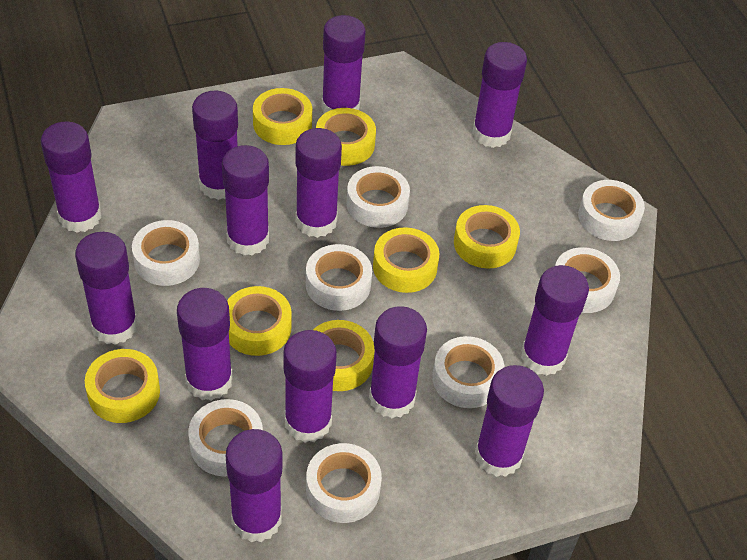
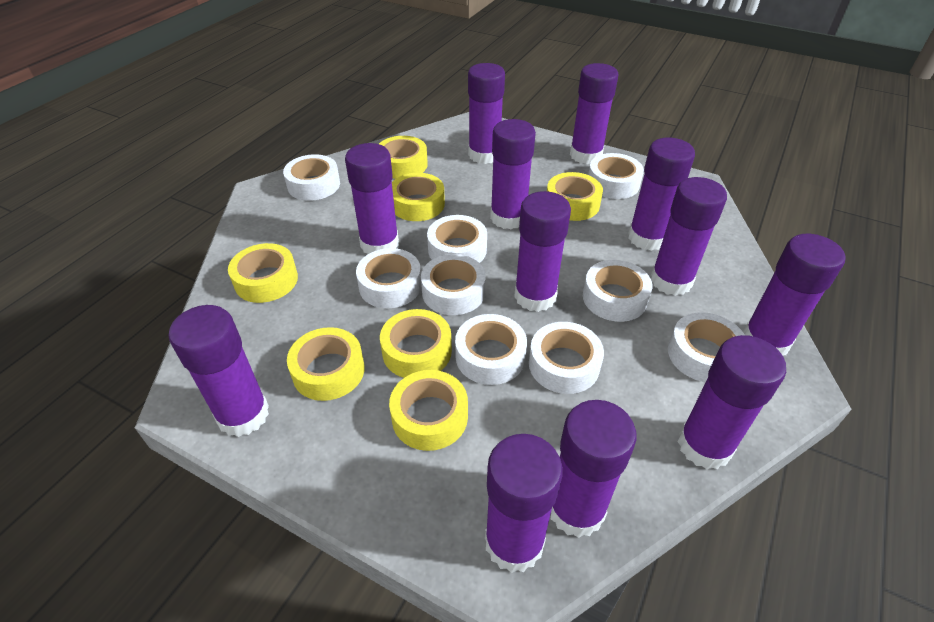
purple glue stick: [41,122,102,233] [75,232,138,345] [177,288,233,401] [192,91,238,200] [222,145,269,255] [226,429,282,542] [283,330,337,443] [295,128,342,238] [322,15,366,114] [369,306,427,418] [472,42,527,148] [475,365,544,477] [521,265,589,376] = 13 -> [169,305,269,437] [345,143,399,254] [468,63,505,164] [485,434,563,573] [490,119,536,229] [514,191,571,312] [551,400,637,538] [570,63,618,164] [628,138,695,251] [651,177,727,296] [678,335,786,469] [743,234,845,355] = 12
white tape: [132,220,200,286] [188,399,263,476] [306,244,372,311] [306,443,382,523] [346,166,410,228] [432,336,504,408] [555,247,620,313] [578,180,645,241] = 8 -> [283,154,340,201] [356,248,422,308] [421,254,486,315] [427,215,487,263] [455,314,527,385] [529,322,604,394] [583,260,652,322] [588,153,644,199] [668,312,745,382] = 9

